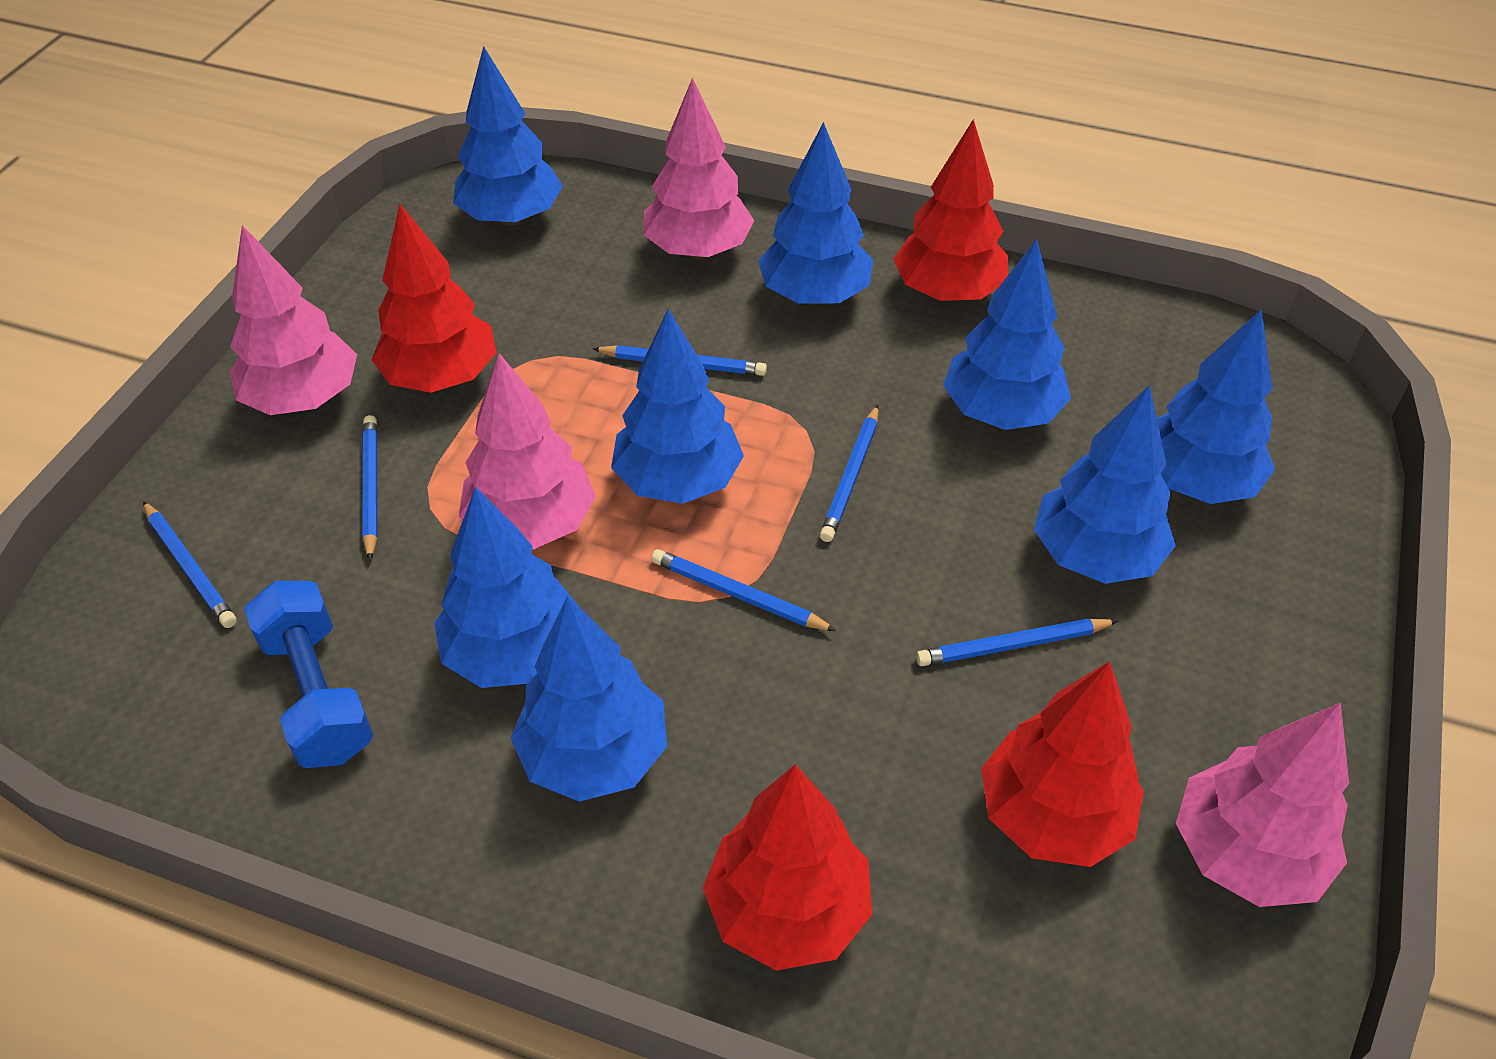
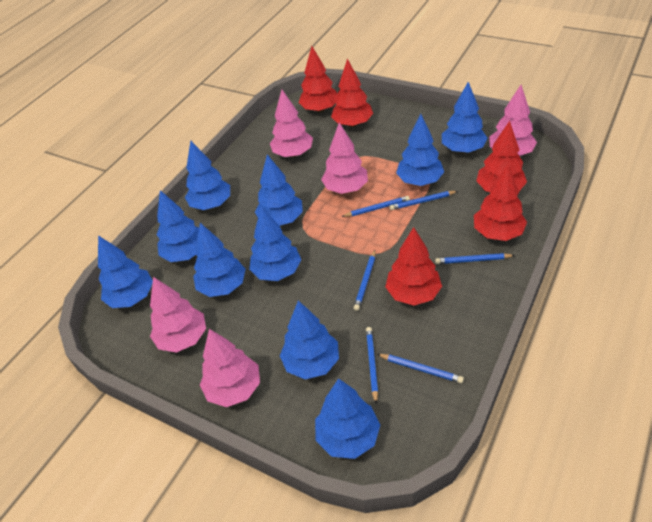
blue dumbbell: [244,581,374,768] = 1 -> none = 0
blue tree: [434,487,578,688] [453,46,563,226] [511,596,667,802] [611,309,744,504] [758,122,874,304] [943,239,1071,430] [1034,385,1176,584] [1157,309,1275,504] = 8 -> [98,235,153,308] [157,190,199,262] [185,140,230,210] [193,223,246,297] [249,207,301,281] [255,154,303,226] [280,300,339,379] [315,378,380,459] [396,114,444,186] [442,82,487,153] = 10
pink tree: [230,225,357,415] [459,353,596,550] [644,78,755,259] [1176,702,1349,907] = 4 -> [150,277,206,353] [200,329,260,407] [270,90,313,157] [321,122,368,194] [489,85,537,156] = 5
red tree: [372,204,497,393] [703,764,872,971] [893,119,1008,301] [981,661,1144,867] = 4 -> [299,46,337,112] [331,59,373,127] [385,227,442,306] [474,164,527,241] [476,121,527,192] = 5

